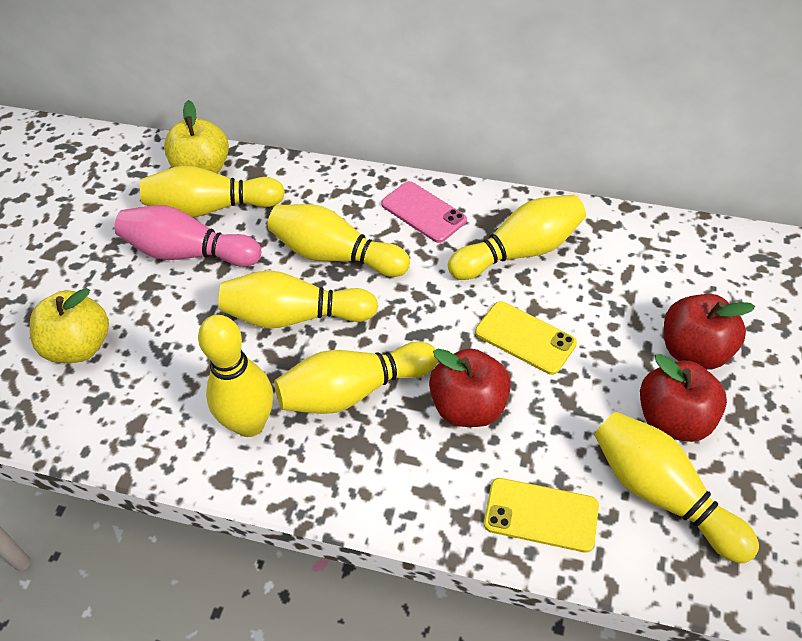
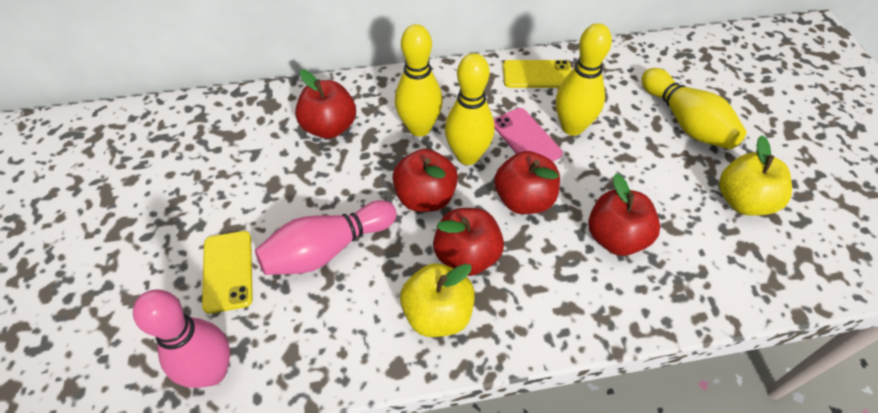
pink bowling pin: [114,205,261,267] = 1 -> [133,290,230,388] [255,200,397,275] = 2
red apple: [429,348,511,427] [640,354,727,442] [664,294,755,370] = 3 -> [295,70,356,139] [392,149,458,212] [433,208,504,276] [494,151,560,214] [588,174,660,256] = 5
yellow bowling pin: [140,165,285,217] [198,315,273,437] [219,270,378,328] [267,204,410,277] [274,341,438,414] [448,195,586,280] [594,412,759,563] = 7 -> [395,24,443,137] [445,53,495,165] [556,23,612,136] [641,68,747,149] = 4

